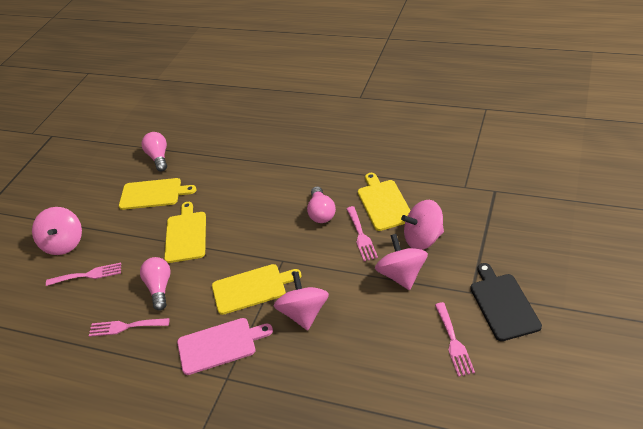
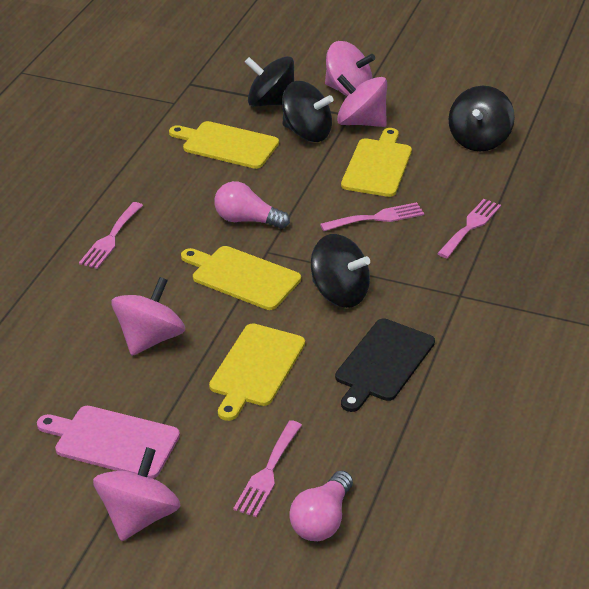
black spinning top: none = 0 -> [245,56,294,107] [282,81,333,142] [311,234,370,308] [449,86,515,151] = 4
pink light bulb: [140,257,171,311] [141,132,167,172] [307,186,336,223] = 3 -> [214,181,290,229] [289,470,353,541] = 2

